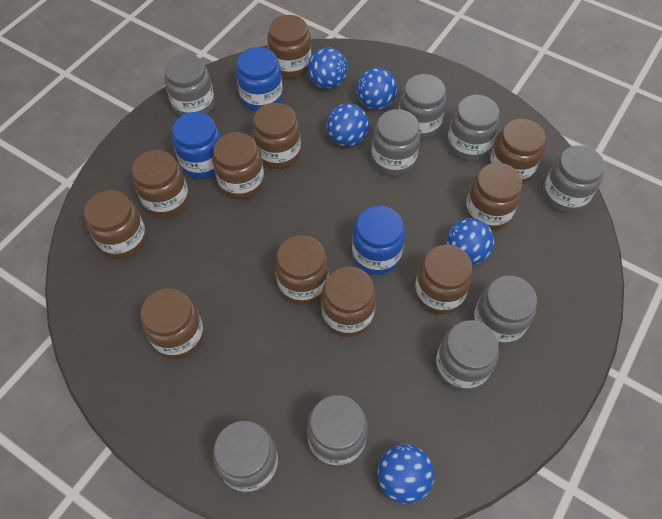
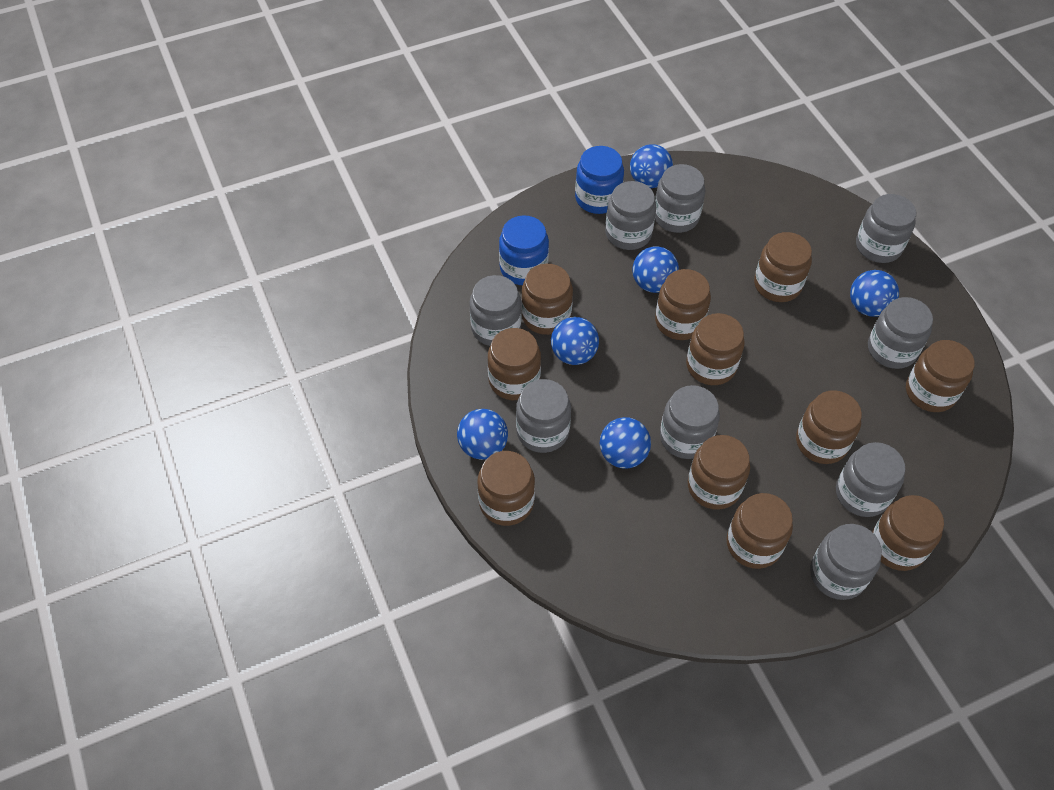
blue ball: [308,47,348,89] [327,103,369,146] [356,68,397,110] [377,444,435,504] [446,218,494,265] = 5 -> [457,409,508,460] [551,317,599,365] [600,417,651,468] [630,144,673,188] [632,246,679,293] [850,270,899,317] = 6
blue jar: [172,112,221,179] [236,47,283,112] [352,206,405,275] = 3 -> [499,215,549,285] [575,146,624,214] = 2

